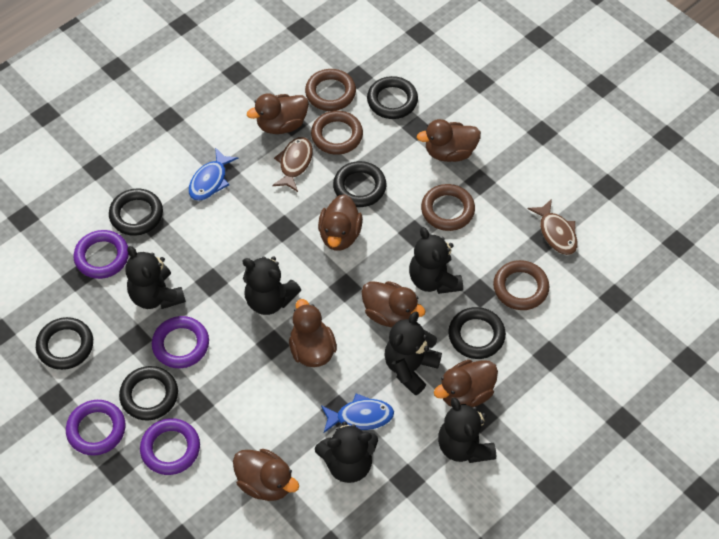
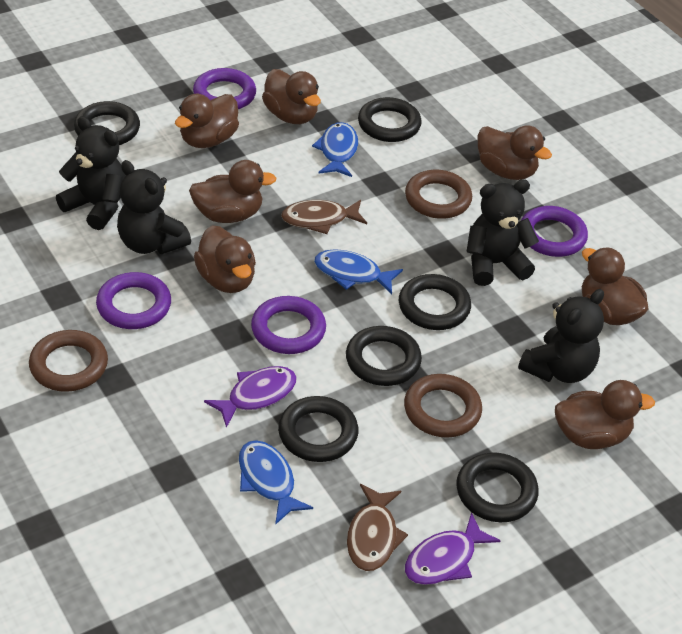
black teddy bear: [126,246,186,309] [243,256,301,315] [315,421,378,483] [384,312,442,396] [409,227,463,294] [438,398,496,463] = 6 -> [56,116,126,230] [117,160,191,254] [466,179,539,286] [518,289,604,383] = 4
blue fish: [189,148,238,201] [321,394,394,433] = 2 -> [239,440,313,525] [312,122,358,177] [314,249,403,294] = 3
brown ring: [305,69,356,111] [311,111,363,155] [421,184,475,231] [493,260,549,310] = 4 -> [29,330,108,392] [404,374,482,438] [405,170,472,219] = 3
purple fish: none = 0 -> [204,366,297,428] [405,512,501,585] = 2

